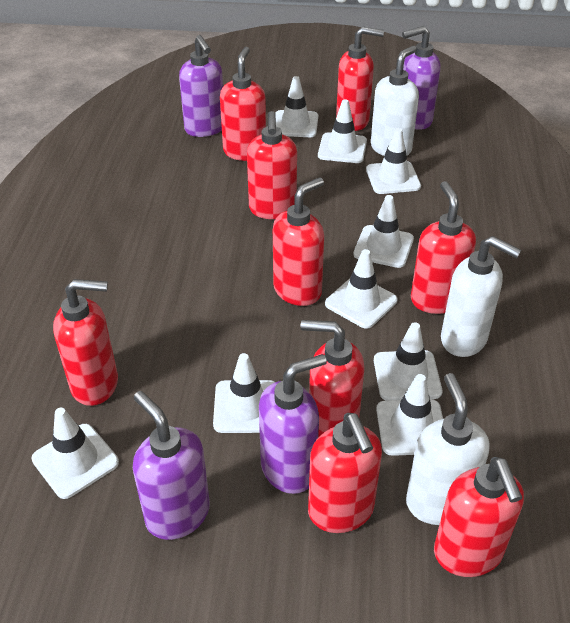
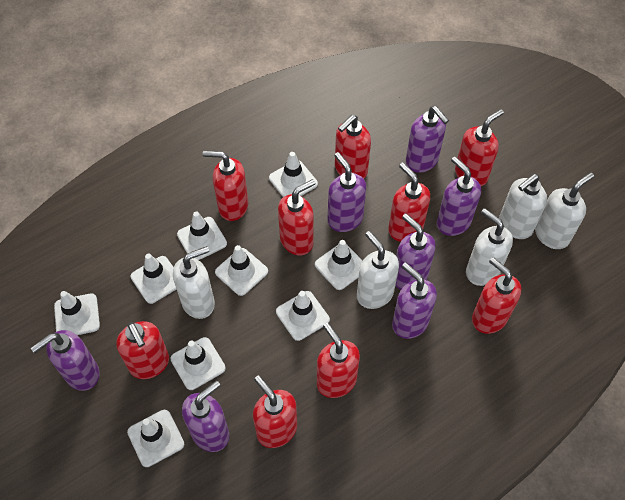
purple soap dispenser: [133,391,210,540] [179,35,223,137] [259,354,327,494] [402,26,441,130] = 4 -> [31,330,100,391] [182,380,230,452] [328,152,366,232] [392,262,437,339] [395,213,436,290] [406,106,449,173] [437,157,481,236] = 7
white soap dispenser: [371,46,419,156] [406,373,489,525] [441,236,521,357] = 3 -> [173,246,215,319] [357,231,399,309] [466,208,513,286] [499,174,547,239] [535,173,594,249] = 5

